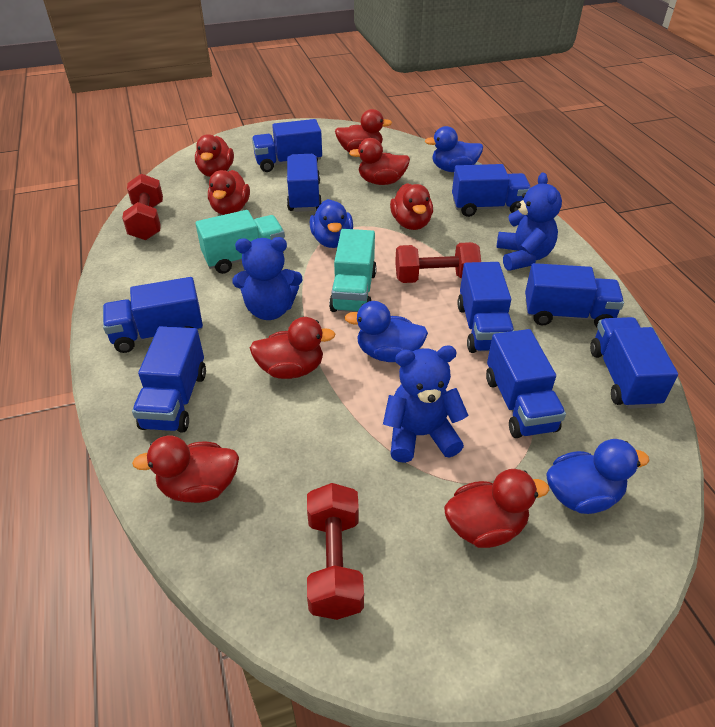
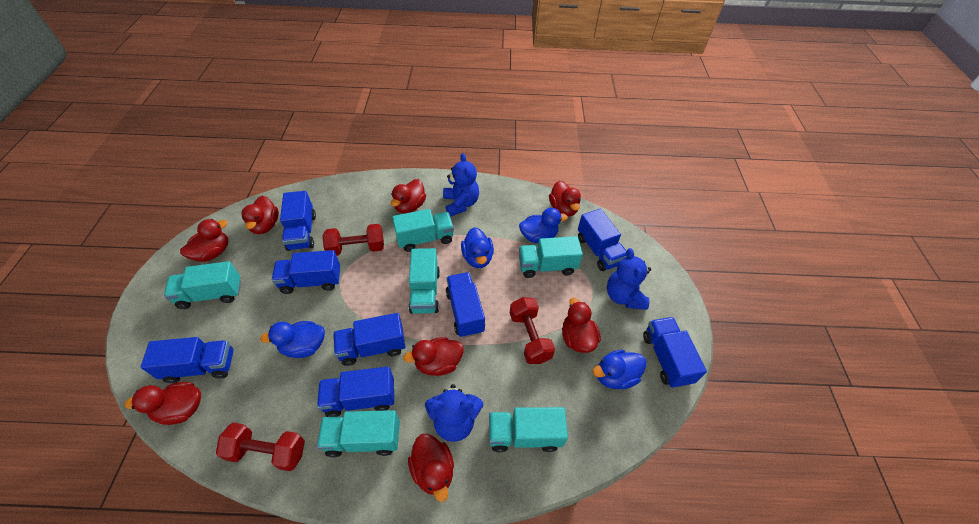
blue truck: [103,277,203,353] [132,326,206,433] [252,119,322,172] [287,154,322,212] [452,164,531,217] [457,262,514,353] [486,329,566,438] [525,263,624,327] [590,317,678,409] = 9 -> [140,337,233,383] [272,250,340,294] [280,191,316,251] [317,367,394,417] [333,313,405,366] [446,272,485,338] [578,209,627,271] [643,317,707,388] = 8
turquoise truck: [195,210,285,274] [329,229,377,312] = 2 -> [164,261,241,309] [317,410,400,458] [392,209,454,252] [409,248,440,314] [489,407,568,452] [519,236,583,278] = 6

